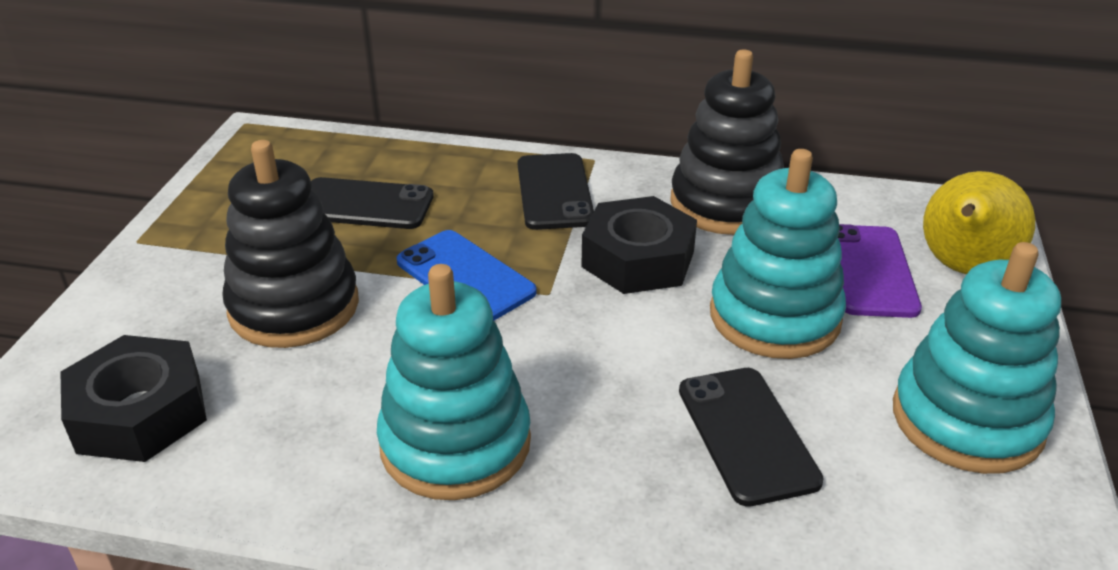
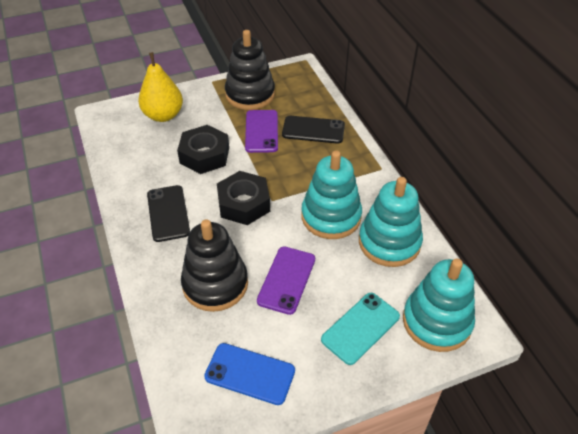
black phone: [311,177,434,229] [518,153,594,230] [679,368,824,507] = 3 -> [147,185,190,242] [282,116,345,144] = 2
purple phone: [838,224,922,318] = 1 -> [245,110,278,153] [257,247,315,315] = 2
turquoise phone: none = 0 -> [321,293,400,365] = 1

